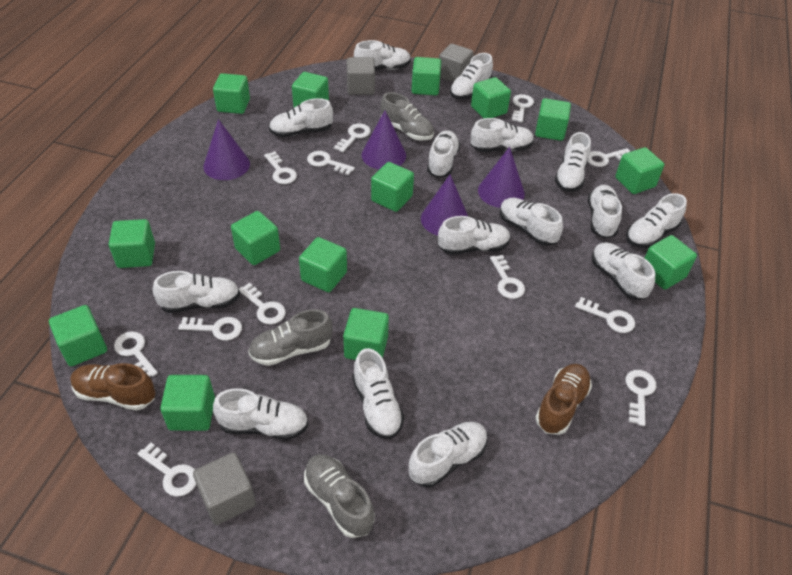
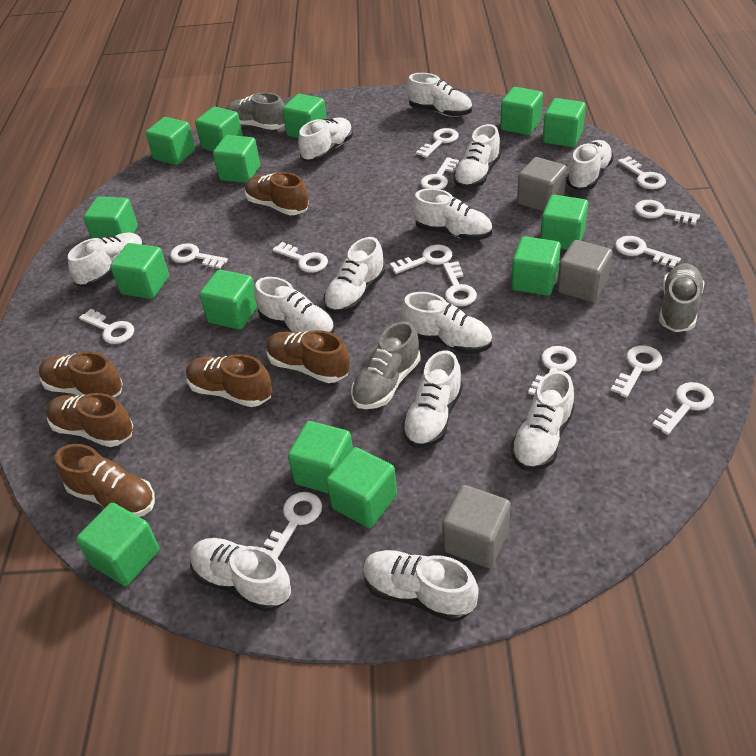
brown shoe: [70,363,156,411] [535,364,592,435] = 2 -> [39,352,123,398] [46,393,133,447] [55,444,155,517] [186,354,272,407] [245,172,309,215] [266,330,350,383] = 6
purple cone: [203,119,250,180] [362,110,406,170] [421,174,468,236] [478,147,525,208] = 4 -> none = 0
white key: [114,331,158,377] [137,442,196,497] [178,317,242,341] [239,283,286,325] [264,151,297,184] [307,151,355,175] [334,124,371,152] [490,255,525,299] [512,94,534,122] [575,297,635,333] [588,148,630,167] [626,370,656,426] = 12 -> [79,309,134,344] [170,243,228,269] [261,492,322,559] [272,242,328,273] [390,244,452,274] [416,128,459,158] [421,157,459,190] [443,261,477,306] [528,346,577,395] [611,345,662,398] [615,236,681,268] [618,156,666,189] [635,200,700,225] [652,382,714,435] = 14
white shoe: [153,271,240,313] [213,388,309,440] [269,98,333,137] [352,348,404,439] [354,40,411,70] [409,422,488,487] [427,130,460,178] [438,216,511,255] [450,53,493,99] [471,118,534,152] [500,198,563,246] [555,132,591,192] [588,185,622,238] [592,242,655,300] [626,193,687,248] = 15 -> [68,232,144,287] [190,538,291,612] [254,277,334,333] [298,117,353,162] [323,237,385,314] [363,550,479,622] [401,292,492,354] [402,350,463,448] [407,73,472,117] [412,188,492,241] [453,124,501,189] [511,370,575,471] [566,140,614,190] = 13

